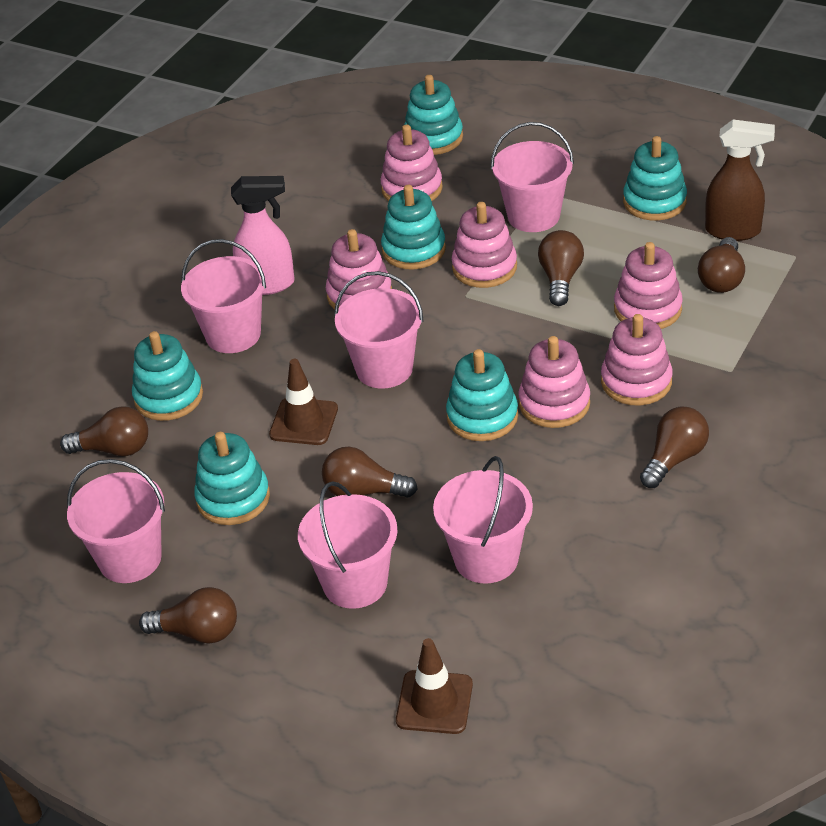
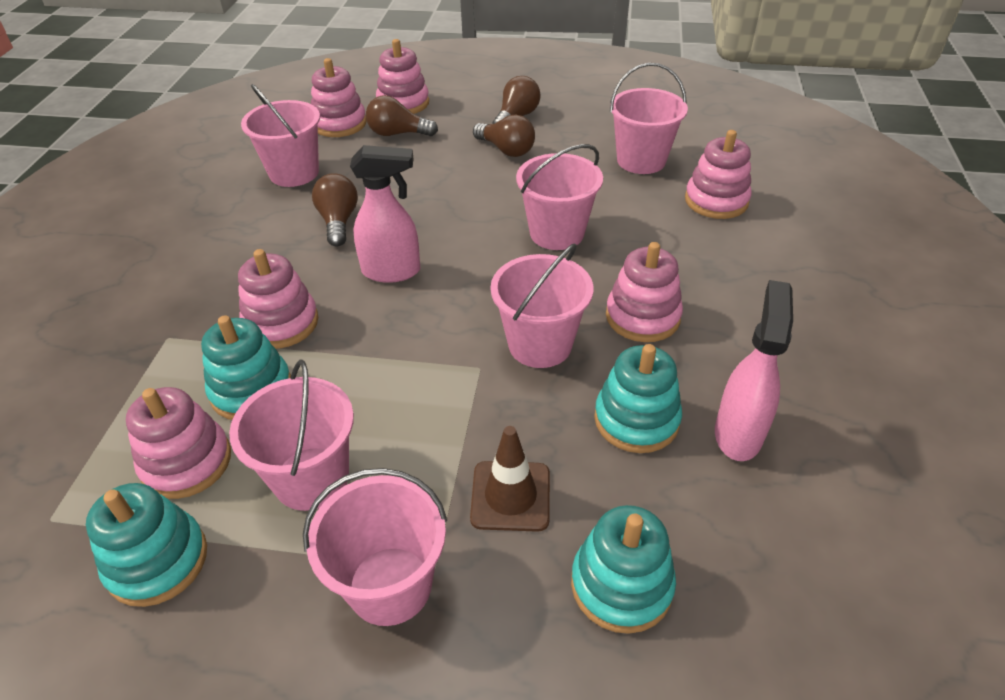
brown light bulb: [60,406,148,456] [139,587,237,644] [322,447,418,498] [538,230,584,306] [640,407,709,488] [698,237,745,293] = 6 -> [312,173,358,246] [366,95,438,136] [473,115,535,157] [492,76,541,124] = 4
brown spray bottle: [705,120,775,241] = 1 -> none = 0
brown traffic cone: [269,359,338,445] [396,638,473,734] = 2 -> [470,426,550,532] = 1
pink spray bottle: [231,176,295,295] = 1 -> [350,145,420,283] [715,280,793,461] = 2
turquoise stacking toy: [132,331,203,421] [194,432,270,525] [381,184,446,270] [404,75,463,155] [446,349,518,441] [623,136,687,220] = 6 -> [86,483,207,607] [201,315,291,420] [571,505,676,634] [594,344,682,453] = 4

